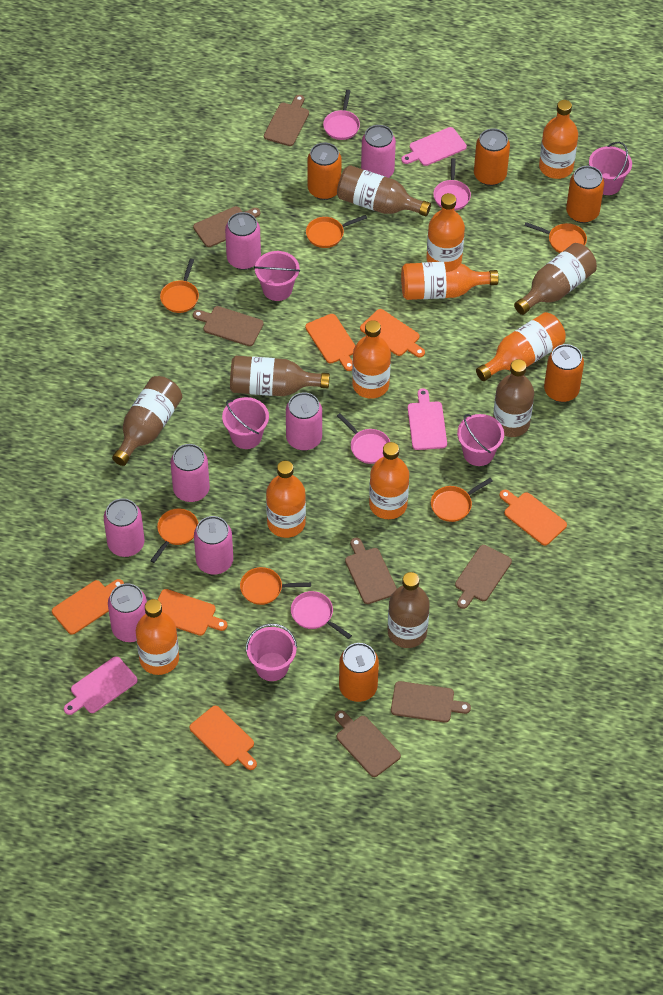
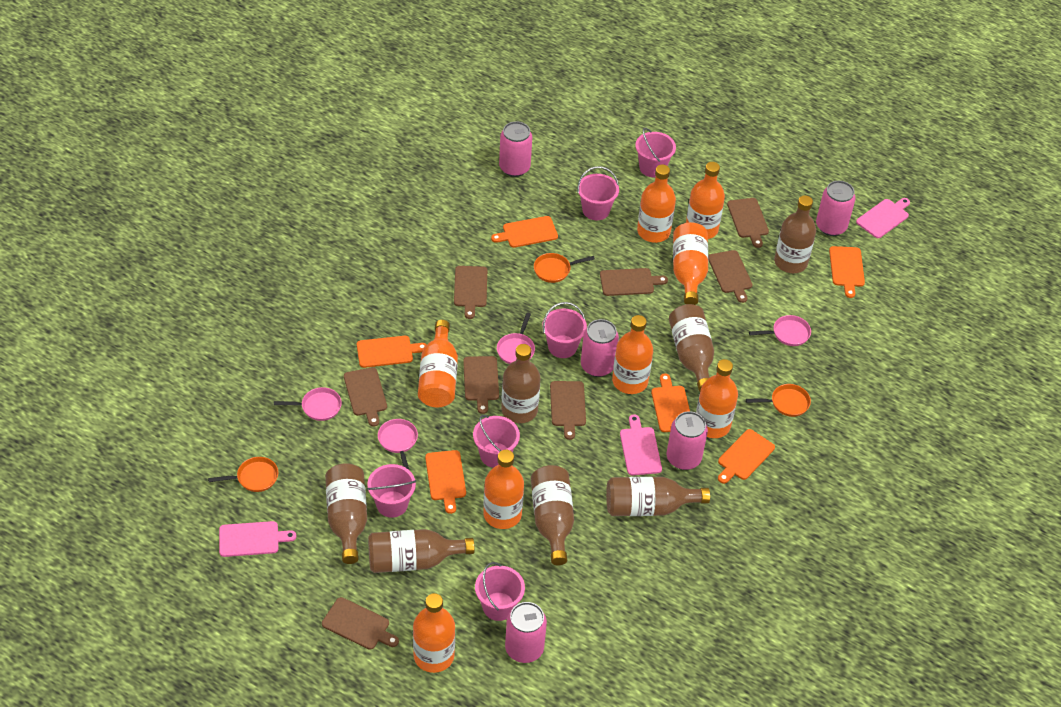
brown bottle: [112,376,182,466] [230,356,330,396] [337,165,431,216] [388,572,430,648] [493,359,534,437] [514,243,597,315] = 6 -> [325,463,367,564] [368,529,475,573] [501,344,541,423] [531,465,574,565] [606,477,710,516] [669,304,714,391] [774,195,816,273] = 7
brown cutting board: [193,206,260,247] [193,306,264,346] [264,95,309,146] [335,710,401,777] [345,537,397,604] [391,681,471,723] [455,545,512,609] = 7 -> [322,597,399,650] [344,367,387,427] [454,266,487,319] [463,356,499,414] [550,381,586,440] [600,268,668,296] [708,250,753,303] [727,198,769,248] = 8
orange can: [308,142,342,200] [339,643,379,702] [474,128,510,186] [544,344,584,402] [566,166,604,223] = 5 -> none = 0
orange pan: [150,508,198,563] [160,259,199,313] [240,567,311,605] [306,215,367,248] [431,478,493,522] [524,222,587,253] = 6 -> [208,457,278,492] [534,253,595,283] [746,384,811,417] = 3
pink bucket: [222,397,269,449] [246,623,297,681] [254,251,300,301] [457,414,504,466] [589,142,632,195] = 5 -> [367,464,416,518] [473,415,520,468] [475,562,525,621] [542,302,587,358] [577,166,619,220] [635,128,676,177] = 6
pink can: [104,498,144,557] [108,583,147,642] [171,444,210,502] [194,516,233,575] [225,212,261,270] [286,392,322,451] [361,125,396,178] = 7 -> [499,121,532,177] [505,602,547,663] [581,319,619,377] [666,411,708,470] [816,181,856,236] = 5

